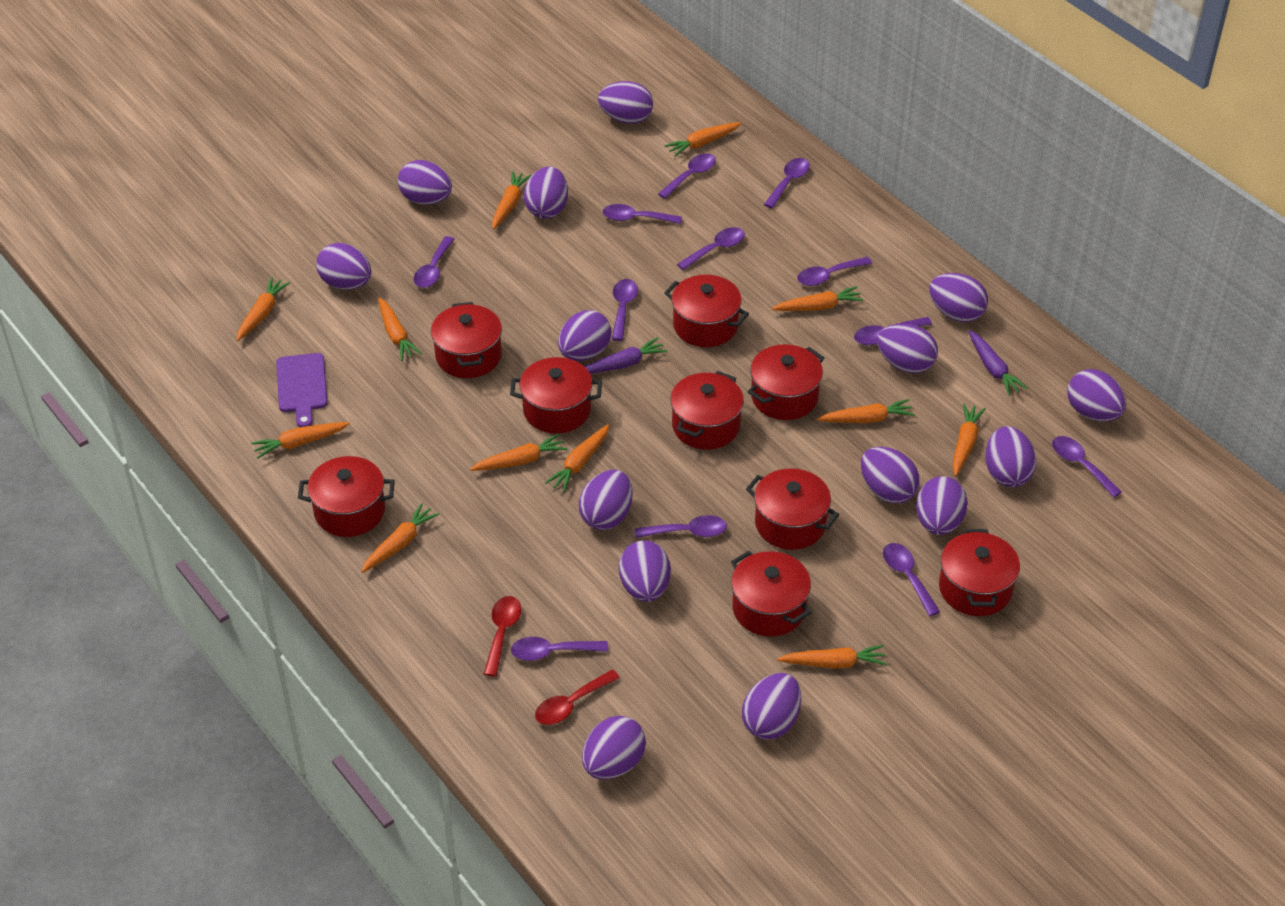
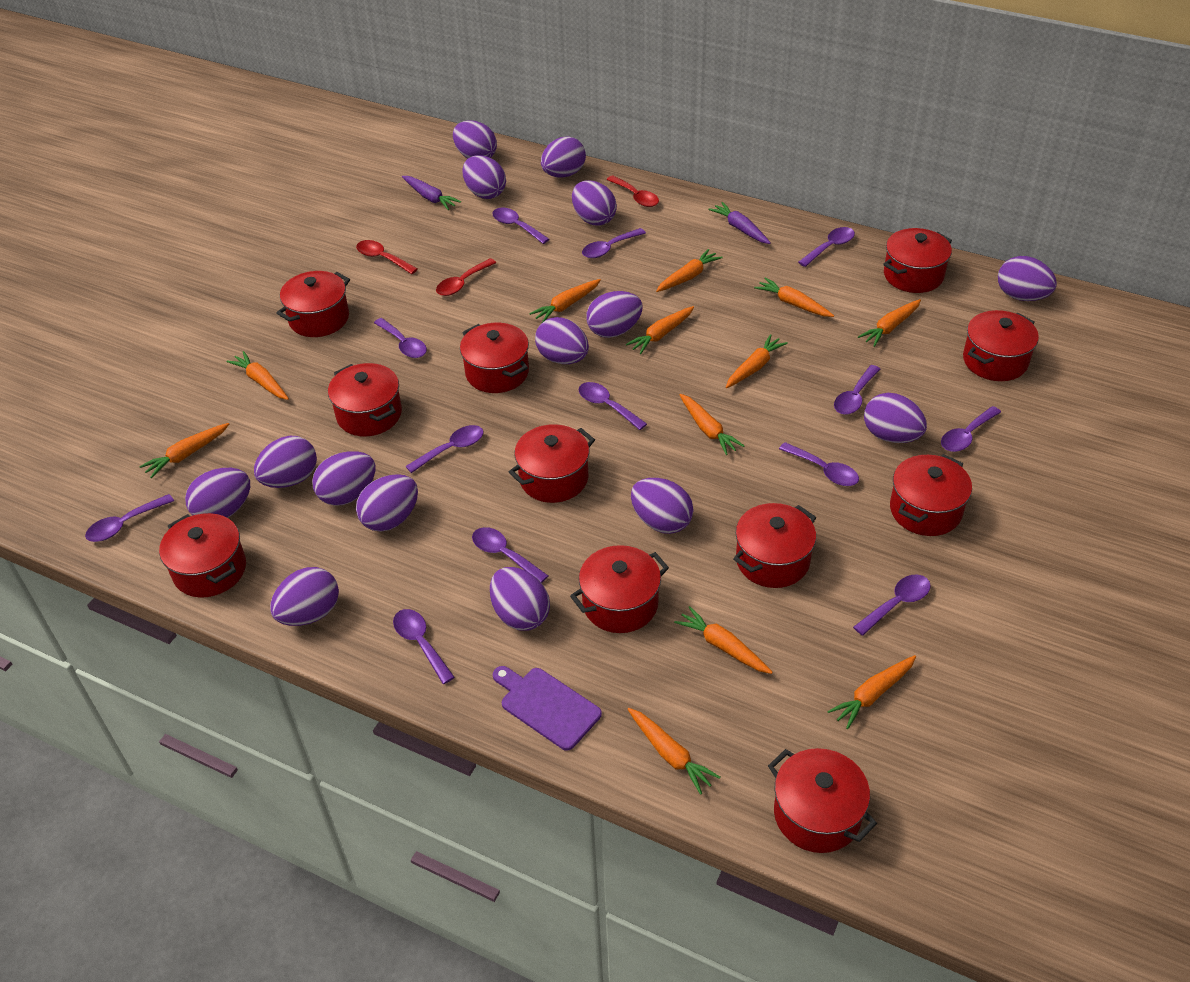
purple spoon: [414,236,455,288] [511,637,608,661] [603,204,682,224] [612,279,638,341] [635,515,727,538] [658,153,716,199] [677,227,745,270] [764,158,810,209] [797,257,872,286] [854,317,932,345] [883,543,940,616] [1052,436,1122,497] = 12 -> [85,494,174,542] [374,318,427,358] [393,609,455,684] [405,425,484,473] [472,527,548,583] [492,208,549,244] [579,382,647,430] [582,228,646,258] [779,442,859,486] [798,227,855,267] [834,365,880,415] [853,575,931,636] [941,406,1001,452] = 13
red pot: [298,456,395,537] [431,302,502,378] [510,357,602,434] [664,275,749,347] [670,371,744,450] [731,551,812,637] [746,468,839,550] [748,344,824,420] [939,529,1020,616] = 9 -> [159,513,246,598] [276,271,350,337] [328,363,402,436] [460,323,529,393] [509,424,595,503] [570,545,669,633] [733,503,816,588] [768,748,877,853] [883,228,952,293] [890,454,972,536] [963,310,1039,381] = 11
red spoon: [484,596,521,677] [535,670,620,725] = 2 -> [356,240,418,274] [436,258,496,296] [606,176,659,207] = 3

